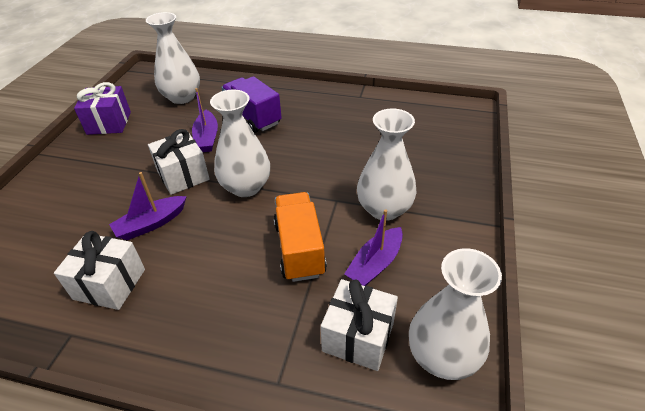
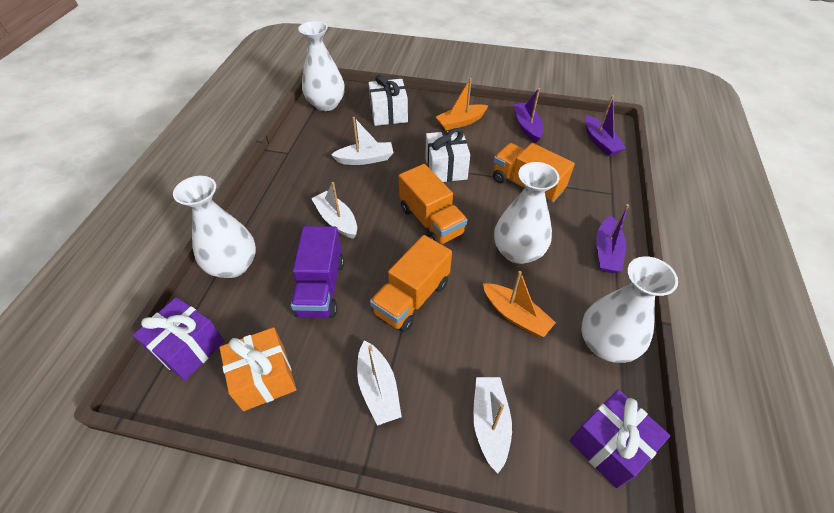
orange boat: none = 0 -> [436,78,489,130] [483,271,556,337] = 2
orange gift: none = 0 -> [219,327,296,411] = 1
orange truck: [274,192,327,282] = 1 -> [370,235,452,332] [399,164,467,244] [493,143,575,203] = 3
purple gift: [74,82,131,135] = 1 -> [133,297,225,381] [570,389,670,489] = 2
white boat: none = 0 -> [311,182,357,239] [331,117,394,165] [357,340,402,426] [473,377,512,474] = 4
white gift: [54,231,145,310] [148,129,210,195] [321,279,398,371] = 3 -> [368,75,408,126] [425,128,470,182] = 2

